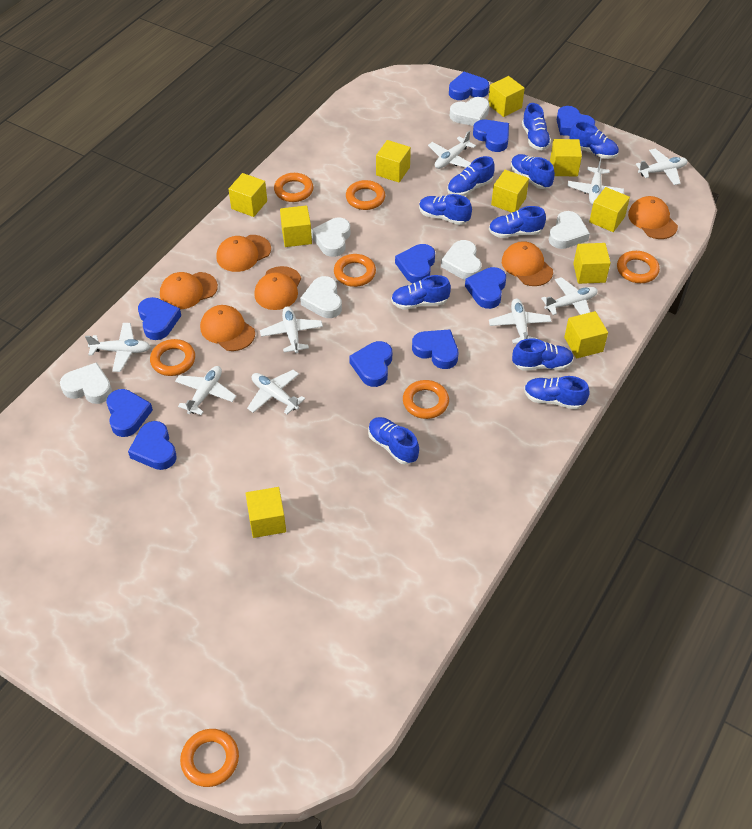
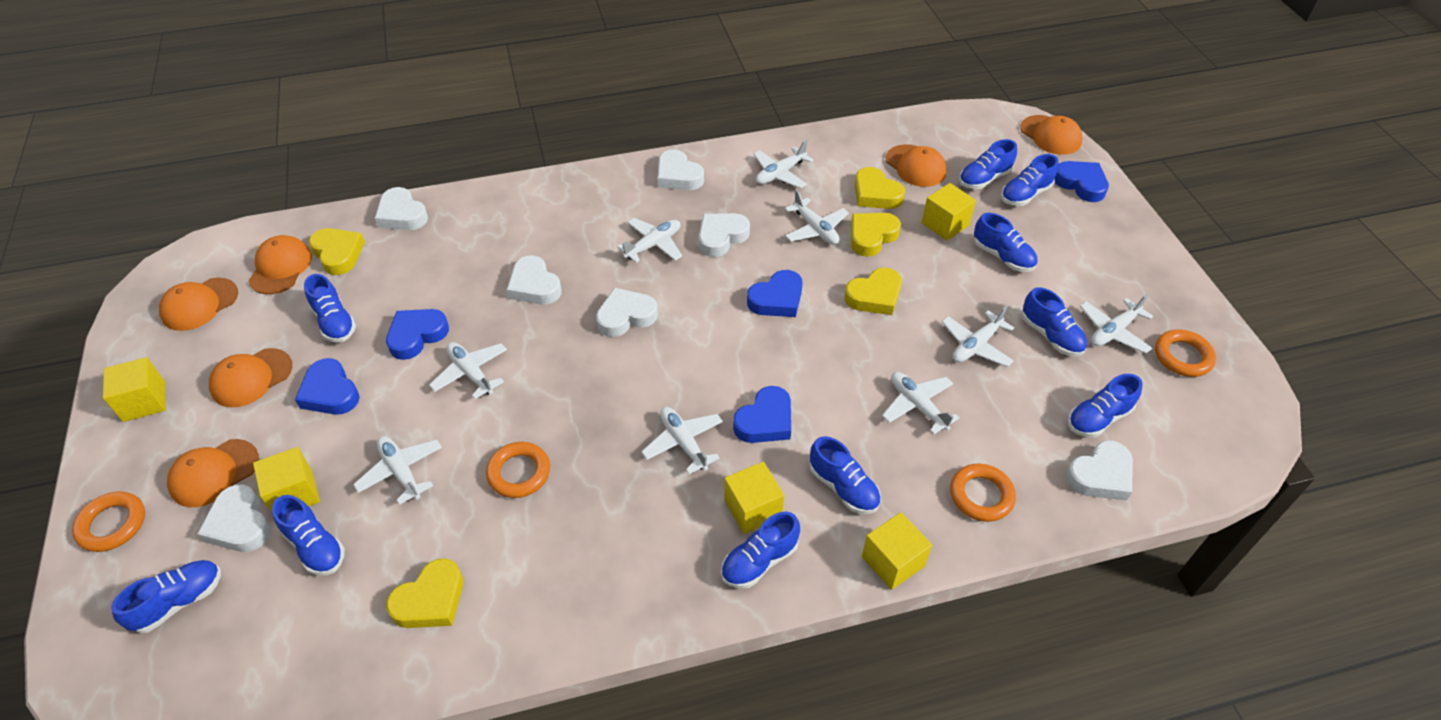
blue heart: [106,389,153,437] [128,421,177,470] [138,297,181,340] [349,341,392,387] [395,244,435,283] [412,329,458,369] [449,72,489,100] [465,267,506,309] [473,119,509,152] [557,106,595,136] = 10 -> [295,358,360,415] [386,309,449,360] [733,386,791,443] [747,270,803,317] [1055,161,1109,202] = 5
orange ring: [150,339,195,376] [180,729,239,787] [274,173,314,202] [334,254,376,287] [346,180,385,210] [403,380,449,419] [617,251,660,283] = 7 -> [72,491,145,552] [486,442,550,498] [950,464,1016,522] [1155,329,1216,377] = 4
white heart: [60,362,112,404] [300,276,342,318] [311,218,350,257] [441,240,482,280] [450,97,490,126] [549,211,590,249] = 6 -> [197,484,271,552] [375,187,428,230] [507,255,562,305] [596,288,658,337] [658,149,704,190] [699,213,750,257] [1066,440,1133,501] = 7
yellow cube: [228,173,267,217] [245,487,286,538] [280,205,312,247] [376,140,411,182] [488,76,525,117] [491,170,529,213] [550,139,582,176] [564,311,608,359] [573,243,611,284] [589,187,630,232] = 10 -> [103,357,166,422] [253,447,320,514] [724,462,784,534] [862,512,932,590] [921,183,976,241] = 5
yellow heart: none = 0 -> [309,228,365,275] [386,558,463,628] [844,268,902,315] [851,213,901,257] [855,167,905,209] = 5

